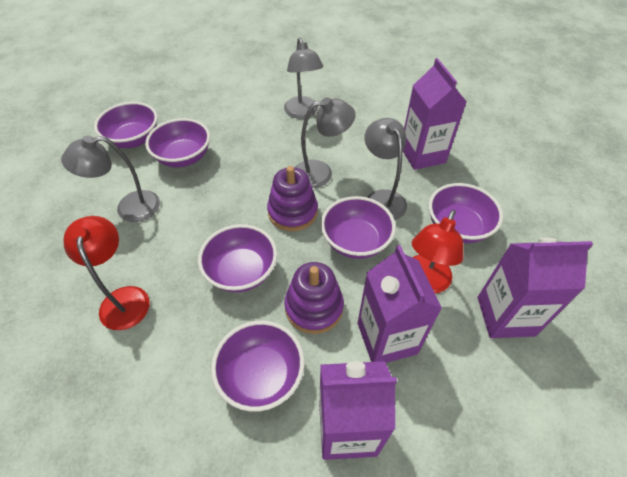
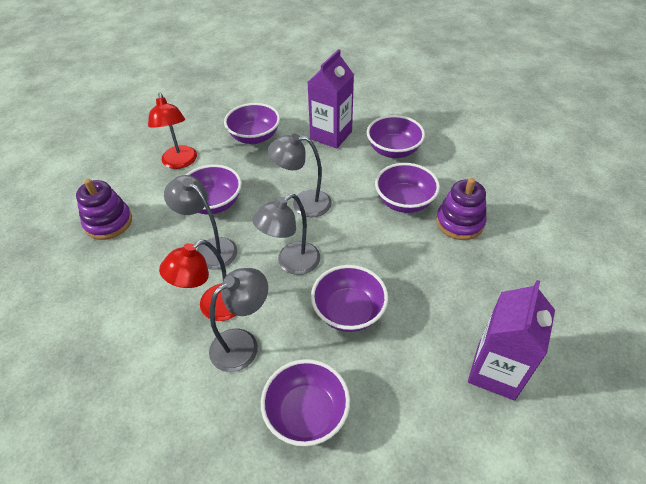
purple carton: [319,361,397,460] [358,245,442,363] [403,58,467,170] [478,238,593,338] = 4 -> [308,49,354,149] [468,280,555,401] = 2

